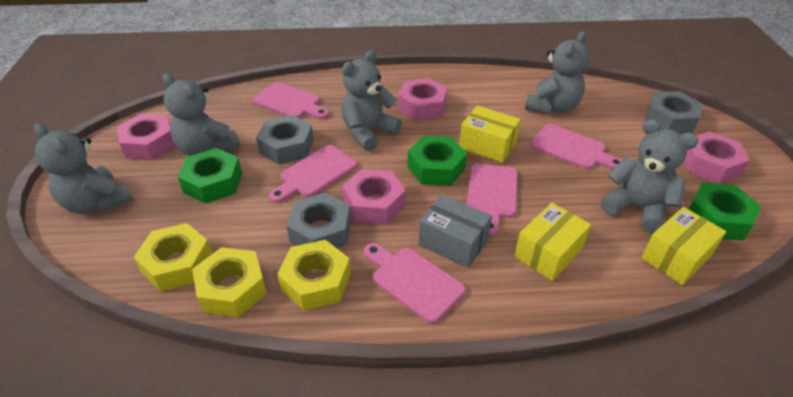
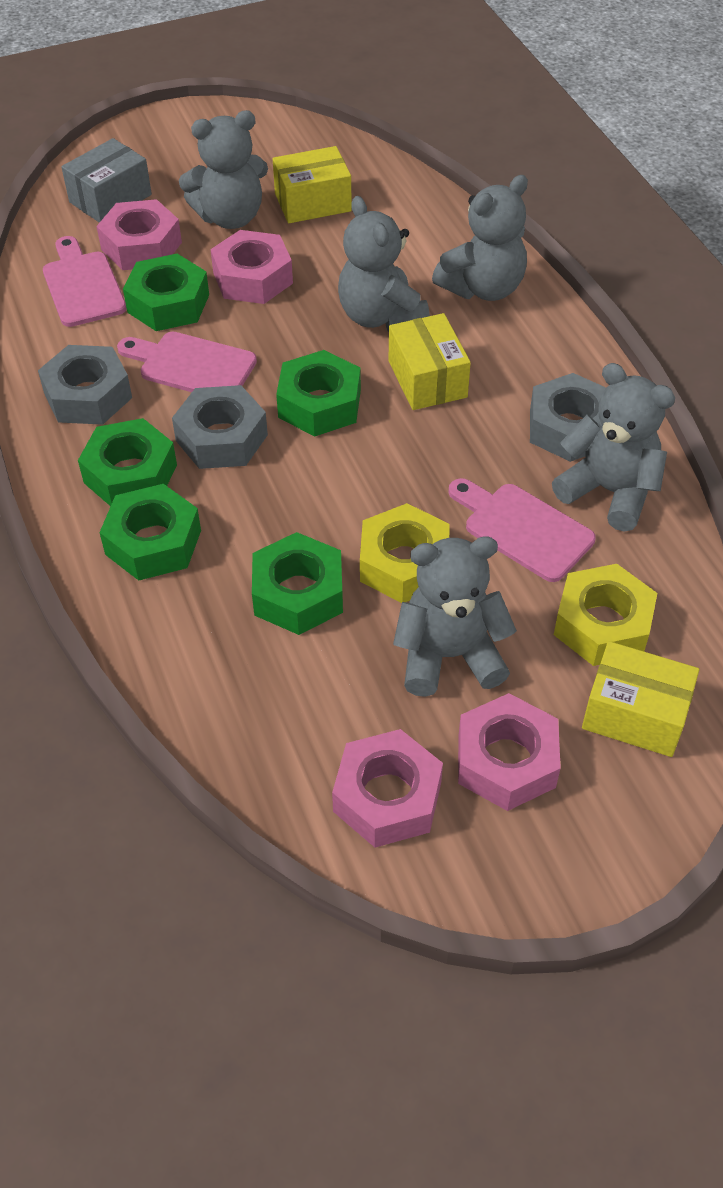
green nut: [178,148,242,204] [408,136,467,185] [689,183,761,241] = 3 -> [78,418,177,506] [99,484,201,581] [123,254,209,331] [252,532,343,635] [276,350,361,437] = 5
pink cutting board: [253,82,329,119] [269,145,357,203] [364,243,466,324] [467,163,518,236] [531,124,622,170] = 5 -> [43,236,127,327] [117,332,257,392] [448,478,596,582] = 3
yellow nut: [134,223,212,292] [192,247,267,317] [277,240,351,311] = 3 -> [360,503,450,603] [554,564,657,666] = 2

